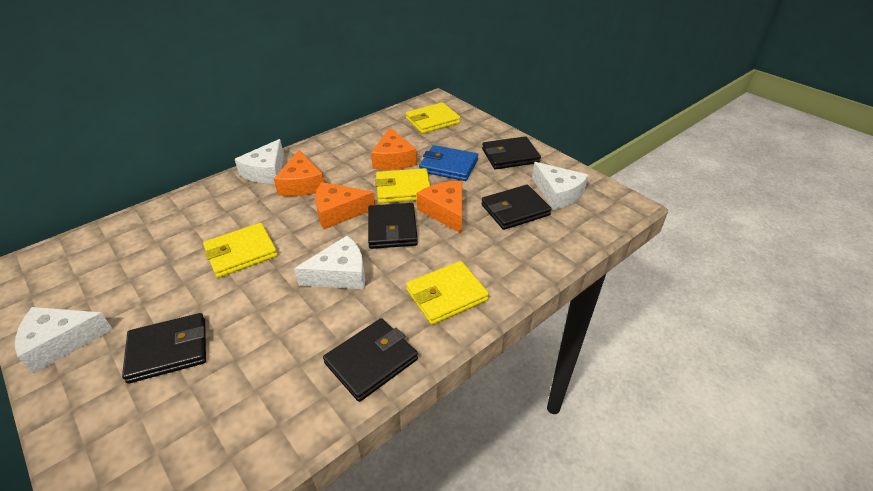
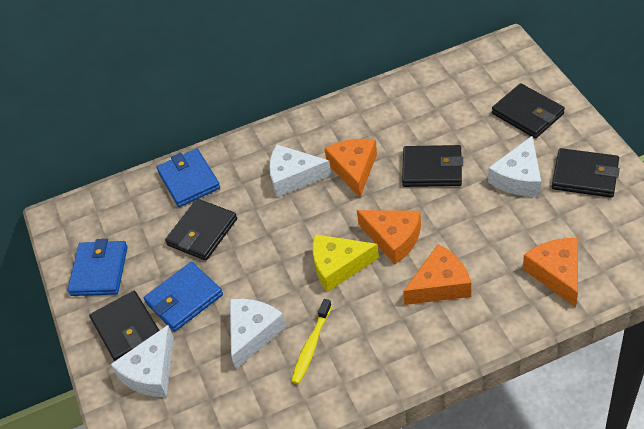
blue wallet: [419,145,478,181] = 1 -> [68,239,128,296] [144,262,223,332] [157,149,220,207] = 3
yellow cheese: none = 0 -> [313,234,379,292] = 1
yellow toothbrush: none = 0 -> [291,299,332,384] = 1
yellow wallet: [203,223,278,278] [375,168,430,203] [406,102,460,134] [406,261,489,325] = 4 -> none = 0

